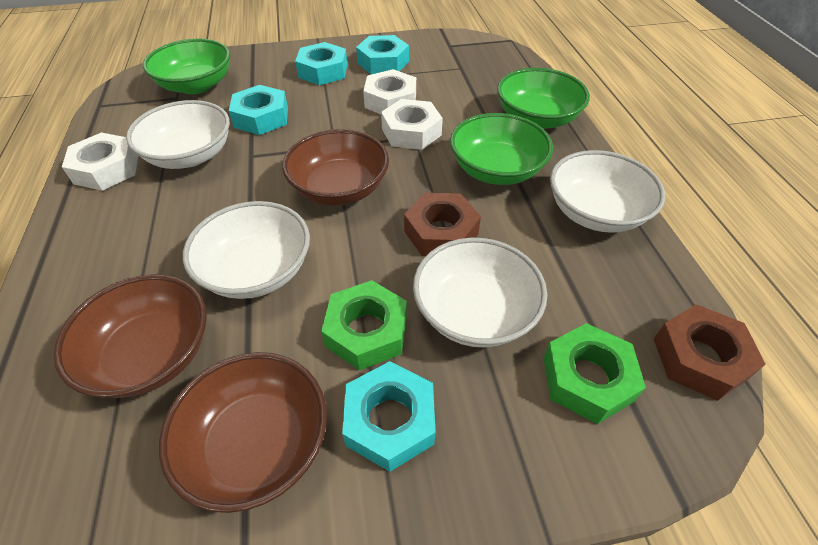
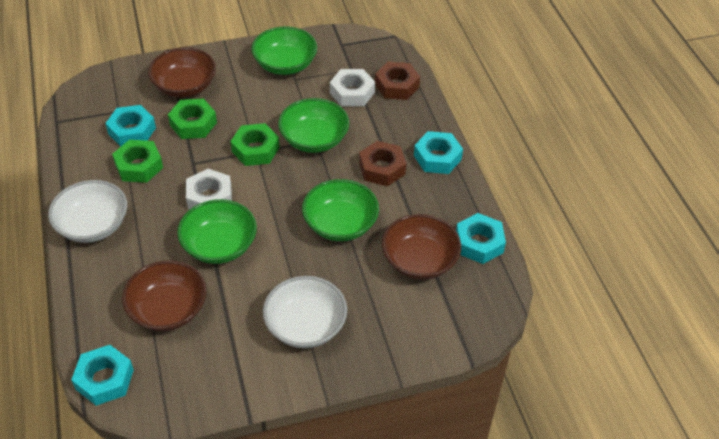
green bowl: [143,39,230,94] [450,113,553,185] [497,68,590,129] = 3 -> [177,199,257,264] [251,26,317,75] [278,98,349,153] [302,179,379,241] = 4
green nut: [321,280,407,370] [543,323,646,424] = 2 -> [112,140,163,183] [168,99,217,139] [230,123,280,166] = 3
white bowl: [126,100,230,169] [183,201,310,299] [413,237,547,348] [550,150,665,233] = 4 -> [48,180,127,243] [263,276,347,348] = 2
white nut: [62,132,138,191] [363,69,416,114] [381,99,443,150] = 3 -> [186,169,232,209] [330,69,375,107] = 2

